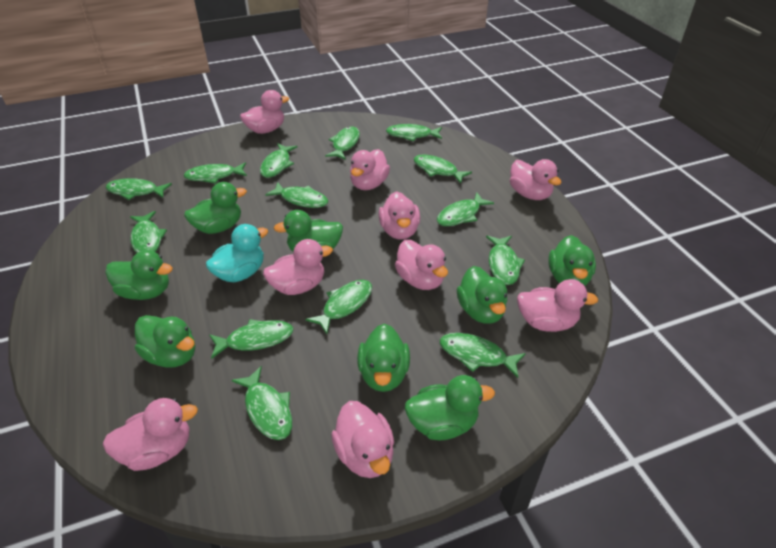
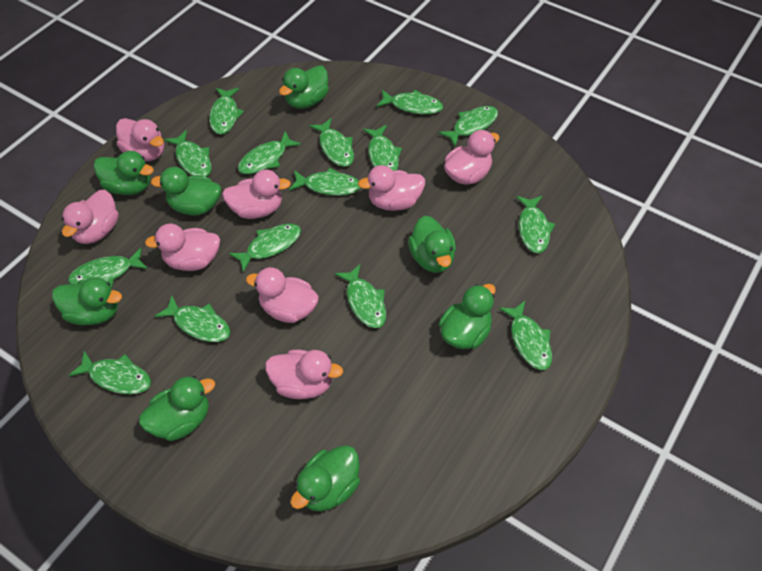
green fish: [106,178,172,200] [130,211,167,253] [183,162,247,183] [209,319,294,359] [232,366,292,440] [260,143,297,178] [265,182,328,208] [305,280,372,334] [325,126,360,160] [386,124,442,141] [414,154,472,184] [437,192,494,226] [440,333,526,378] [486,236,525,285] = 14 -> [68,248,148,288] [68,351,151,394] [155,296,231,342] [164,130,211,177] [209,88,244,134] [229,224,301,272] [238,131,301,174] [289,168,361,196] [309,118,354,167] [335,264,386,328] [363,125,402,171] [376,90,443,114] [438,106,498,146] [499,301,552,370] [516,196,555,253] = 15
pink duck: [102,398,198,471] [240,90,289,134] [263,239,333,295] [331,401,394,478] [350,149,390,190] [379,191,420,240] [395,240,448,290] [510,159,562,200] [517,279,599,332] = 9 -> [62,190,119,244] [116,118,164,161] [145,224,220,271] [222,170,291,219] [246,267,319,323] [265,350,343,399] [358,165,425,211] [444,130,500,185] = 8
turquoise duck: [206,224,268,282] = 1 -> none = 0

